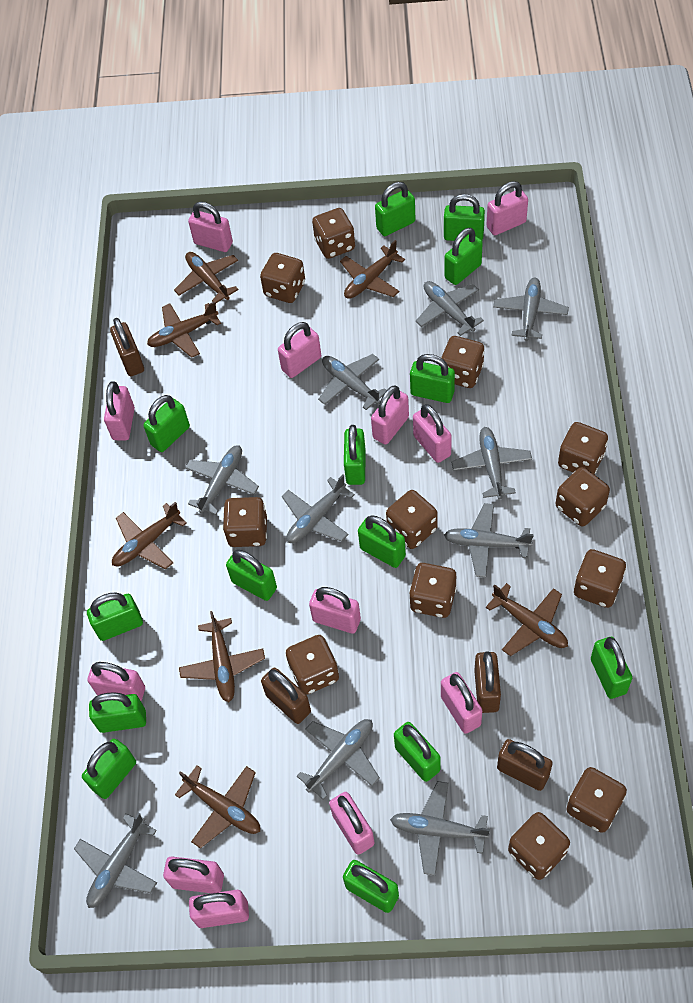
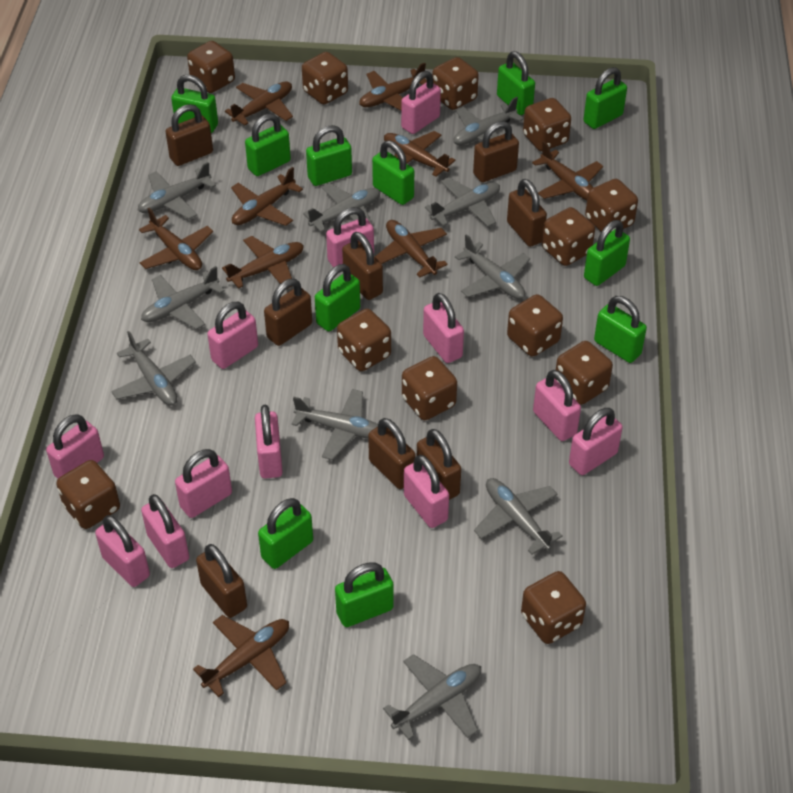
brown padlock: [110,318,144,376] [261,668,311,724] [474,651,501,713] [497,739,552,791] = 4 -> [165,104,213,166] [196,544,247,618] [264,279,312,346] [342,232,383,300] [368,418,416,489] [417,429,461,500] [473,121,519,182] [507,179,547,247] = 8
brown plane: [112,502,187,569] [147,301,221,358] [174,252,238,303] [175,765,260,848] [179,611,265,702] [340,240,405,299] [486,583,568,656] = 7 -> [139,208,213,270] [193,615,289,697] [222,236,304,289] [225,81,293,125] [231,167,303,226] [359,63,427,110] [375,220,448,278] [384,131,455,177] [532,142,603,200] = 9
green padlock: [82,739,136,799] [87,592,143,641] [89,692,146,733] [143,395,190,452] [226,550,277,601] [343,860,399,913] [344,425,366,485] [358,515,406,568] [375,182,415,236] [394,722,440,782] [410,354,455,403] [444,194,485,241] [444,228,483,285] [591,637,632,699] = 14 -> [171,75,218,133] [245,114,291,176] [258,498,313,569] [306,125,352,186] [315,264,360,331] [335,562,394,627] [372,140,414,205] [497,51,535,115] [583,67,627,129] [584,220,630,286] [594,296,647,363] = 11

